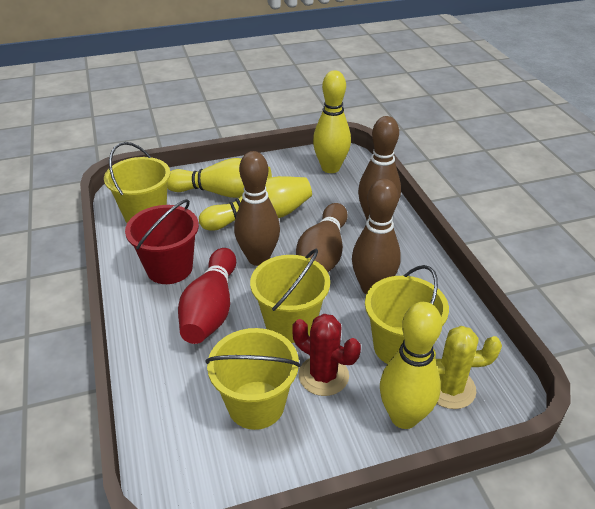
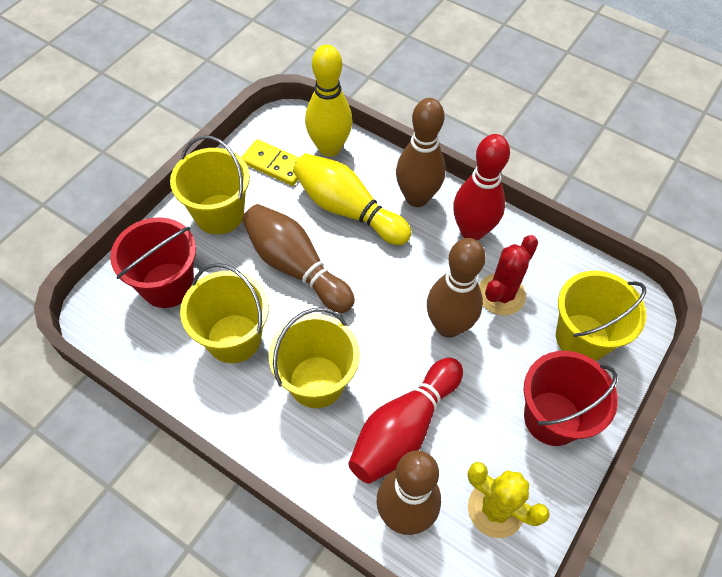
red bowling pin: [178,248,236,344] = 1 -> [348,358,463,484] [453,134,510,240] = 2
red bucket: [125,199,199,284] = 1 -> [110,217,196,308] [524,351,618,446] = 2
yellow bowling pin: [167,158,272,198] [199,176,312,231] [313,70,351,173] [380,302,442,429] = 4 -> [293,153,411,245] [305,45,353,157] = 2
yellow domino: none = 0 -> [241,139,299,186] = 1

